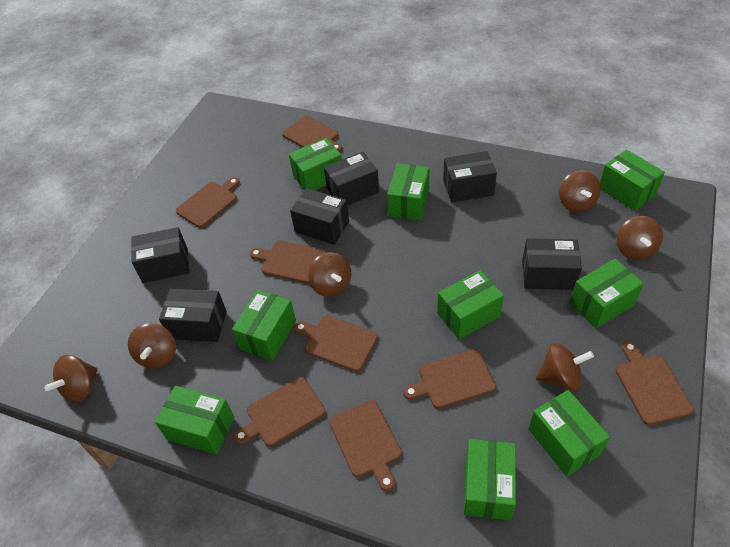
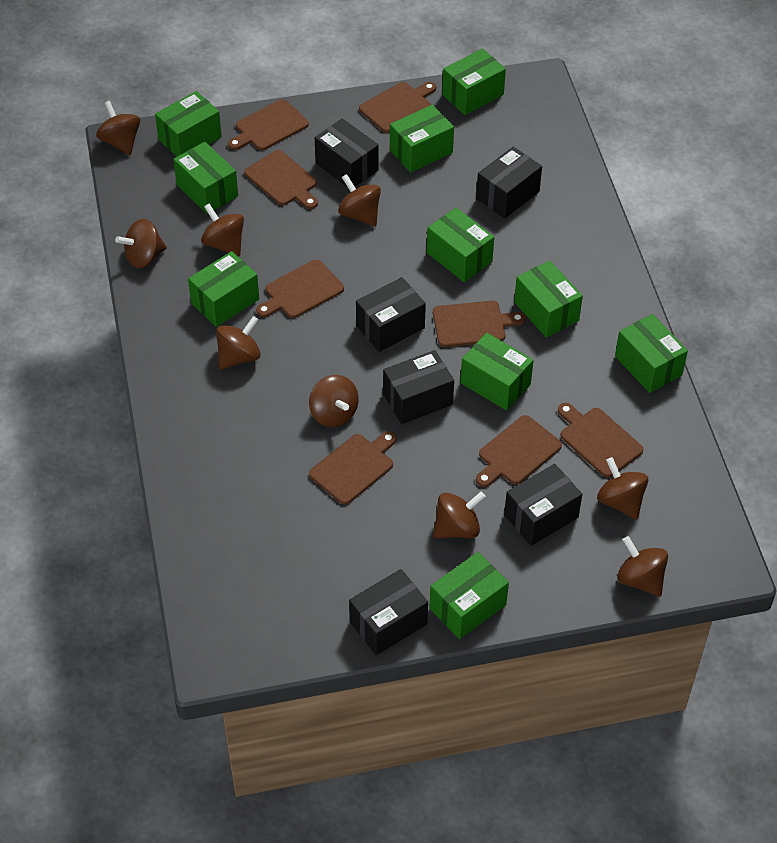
brown spinning top: [44,355,98,402] [128,323,176,368] [308,252,351,297] [536,343,594,391] [559,170,601,212] [617,216,663,260] = 6 -> [96,101,140,155] [115,219,167,268] [201,204,244,256] [216,316,261,370] [309,375,359,427] [338,174,381,227] [433,492,485,538] [597,457,648,520] [617,536,668,597] = 9
green box: [155,386,234,454] [232,290,296,361] [289,138,342,190] [387,163,429,221] [437,270,504,339] [464,439,516,520] [528,390,610,476] [570,259,644,328] [600,150,665,211] = 9 -> [155,91,222,157] [173,142,238,214] [188,251,259,327] [390,105,454,172] [427,208,494,282] [429,552,509,639] [442,48,506,115] [460,333,534,411] [514,261,583,337] [615,314,688,393] = 10

